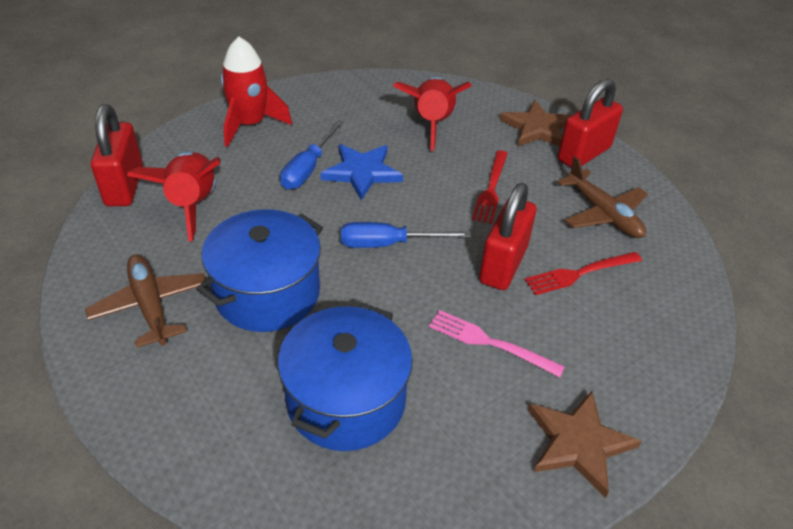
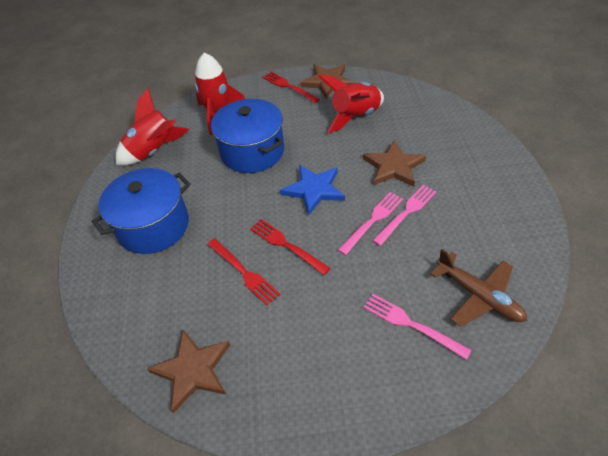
blue screwdriver: [280,120,344,189] [341,222,471,248] = 2 -> none = 0
brown plane: [85,254,206,348] [558,156,648,238] = 2 -> [431,249,527,327] = 1
brown star: [500,100,572,147] [528,391,642,498] = 2 -> [147,330,230,413] [301,64,354,99] [363,140,426,187] = 3
pink fork: [429,310,565,377] = 1 -> [338,192,403,255] [363,294,472,360] [372,185,437,246] = 3
red fork: [472,150,508,224] [525,252,642,295] = 2 -> [207,239,280,306] [250,219,330,275] [263,72,320,103] = 3
red padlock: [91,104,143,206] [479,183,536,290] [558,78,623,167] = 3 -> none = 0

